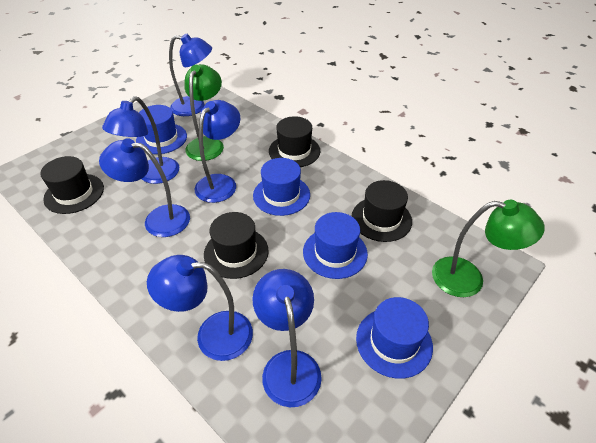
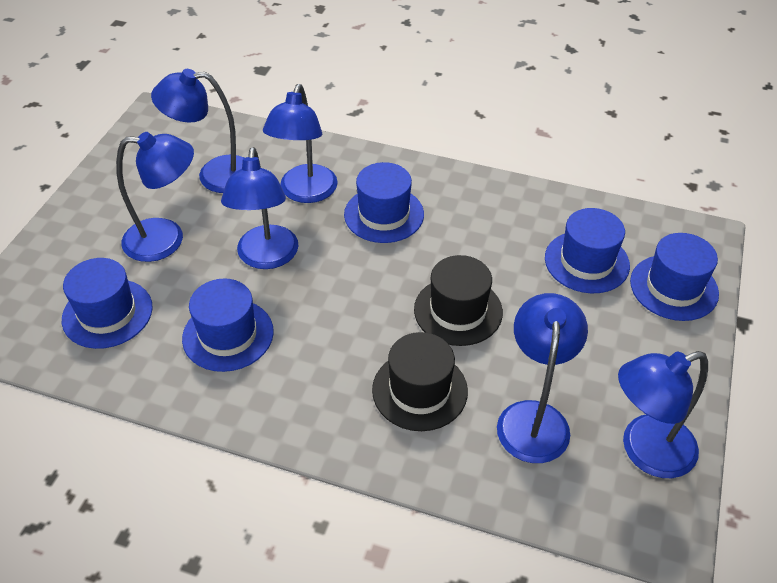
black hat: [40,156,104,214] [204,212,269,279] [269,116,320,167] [352,180,412,242] = 4 -> [372,332,468,431] [414,255,503,346] = 2
blue hat: [136,105,187,154] [253,158,310,216] [303,212,368,279] [356,297,433,379] = 4 -> [62,258,153,349] [182,279,274,372] [344,162,424,243] [545,208,630,293] [630,233,719,321] = 5
green lamp: [184,64,224,161] [432,200,545,297] = 2 -> none = 0

